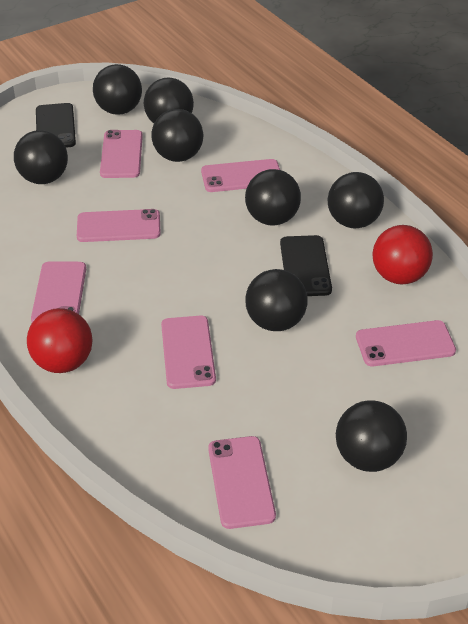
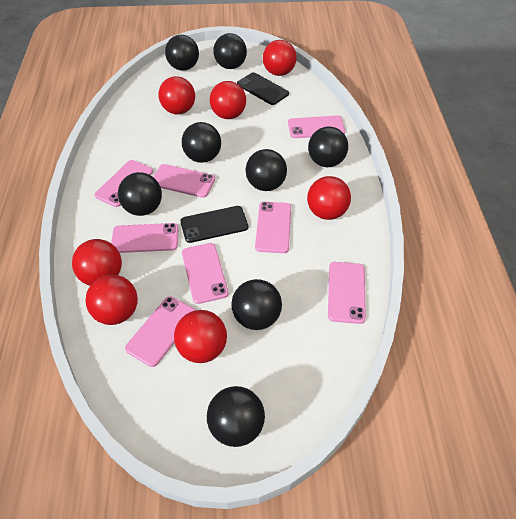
pink phone: [31,261,86,322] [77,209,161,242] [100,130,143,178] [161,316,216,389] [201,159,280,192] [208,436,276,529] [356,320,456,366] = 7 -> [95,160,153,207] [111,223,179,253] [125,296,195,367] [154,164,215,198] [182,243,229,304] [255,202,291,253] [288,115,345,138] [328,262,366,324] = 8
red ball: [27,308,93,373] [372,225,433,284] = 2 -> [72,239,122,286] [85,275,138,325] [158,76,195,114] [174,310,227,363] [210,81,246,119] [263,40,297,76] [307,176,351,220] = 7

